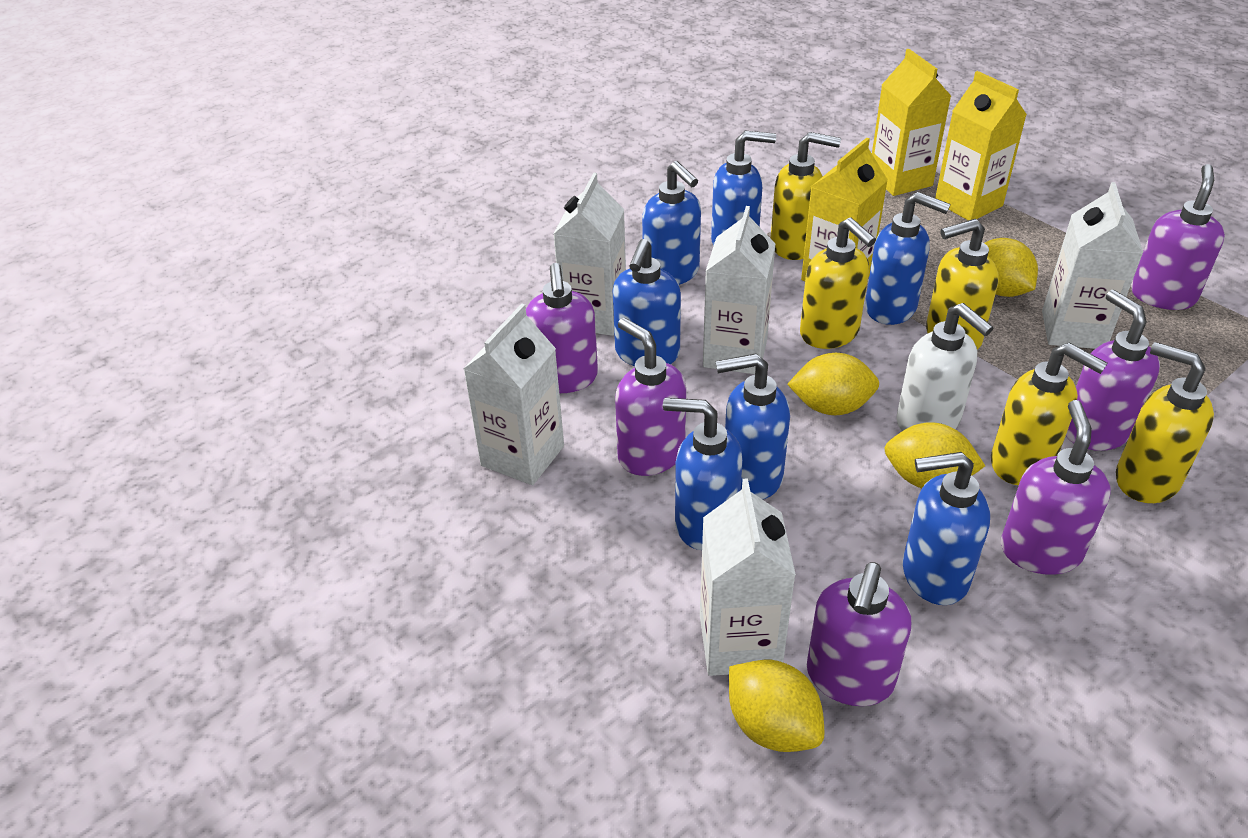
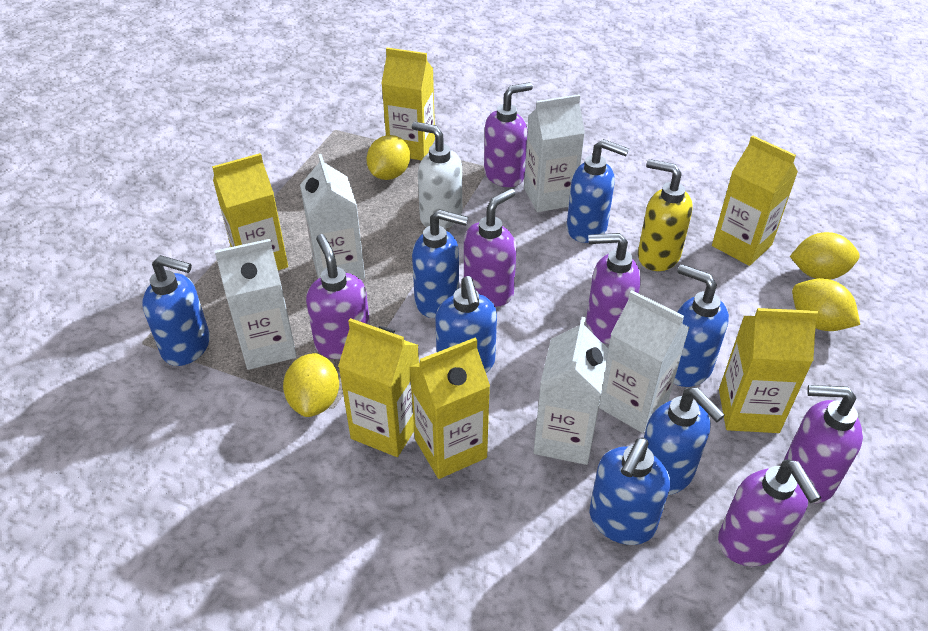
yellow carton: [801,138,888,281] [872,49,951,196] [935,71,1027,220] = 3 -> [212,153,288,270] [338,318,419,457] [381,48,435,160] [409,338,490,479] [712,135,798,266] [719,308,819,433] = 6
yellow soap dispenser: [770,132,841,260] [800,218,876,349] [926,219,999,350] [991,343,1108,485] [1116,342,1214,503] = 5 -> [638,159,693,271] = 1

